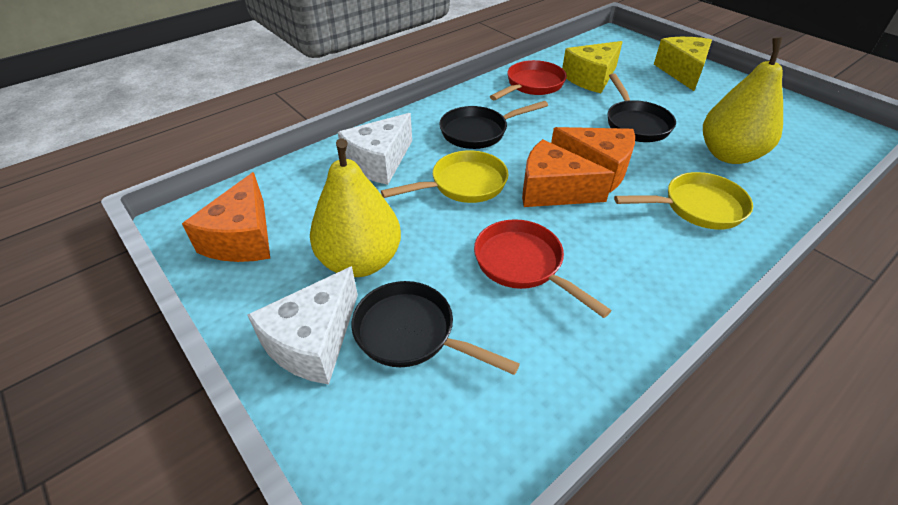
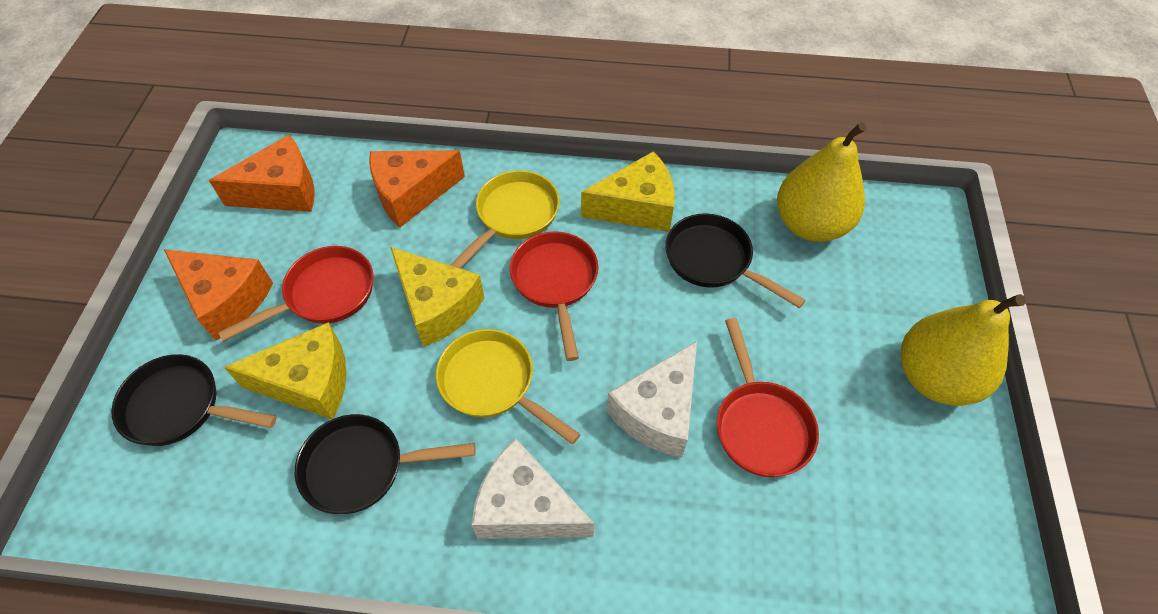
red pan: [474,219,612,318] [490,60,567,100] = 2 -> [218,246,374,342] [510,231,598,361] [717,318,819,477] = 3
yellow cheese: [562,41,623,93] [654,37,712,91] = 2 -> [224,322,346,419] [390,247,484,347] [581,151,675,232] = 3

